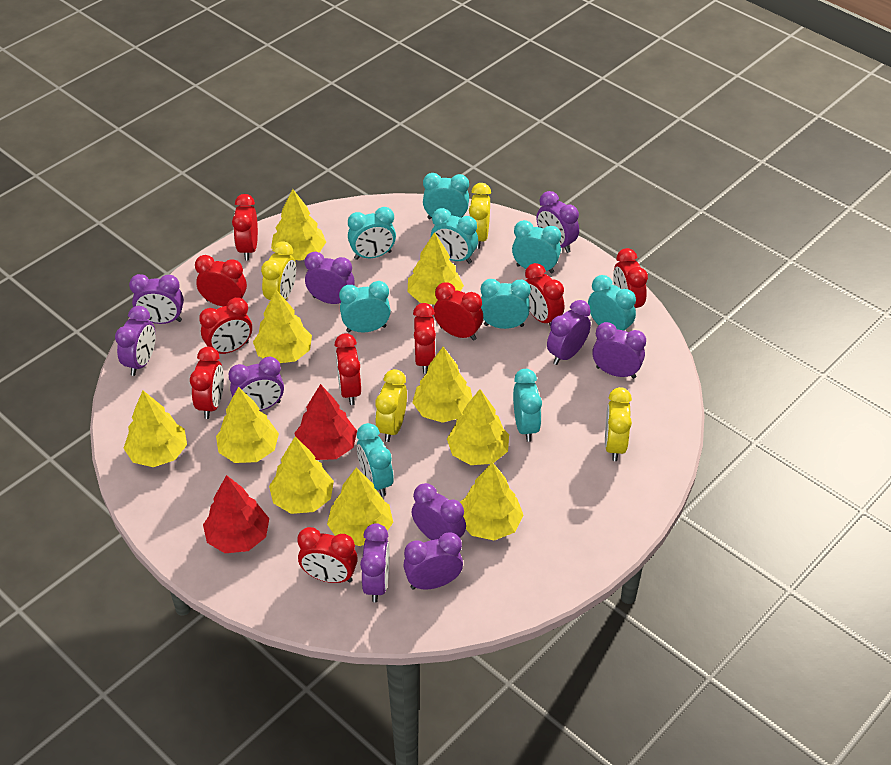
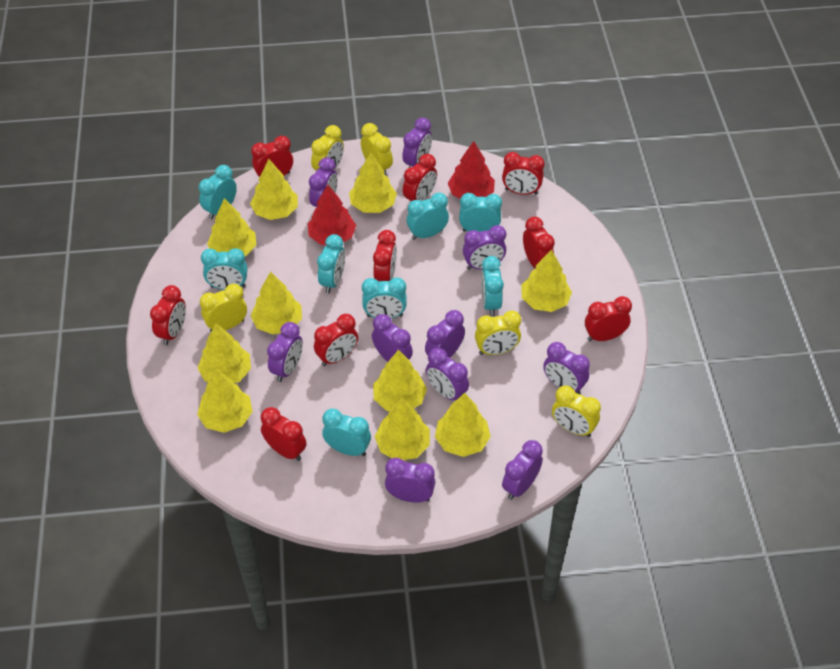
red clock: [190,347,224,419] [195,255,247,306] [199,297,252,354] [232,194,258,260] [297,527,358,583] [335,333,361,405] [413,303,436,374] [434,282,483,341] [525,263,564,325] [613,248,648,311] = 10 -> [150,285,186,345] [251,136,293,177] [261,407,306,461] [314,314,358,366] [373,230,397,282] [403,154,437,201] [502,152,545,195] [523,216,555,269] [585,296,632,341] = 9
turquoise clock: [339,281,391,332] [348,207,396,260] [357,423,393,497] [423,173,469,219] [431,208,478,264] [481,279,531,329] [512,220,561,273] [513,369,542,442] [588,275,636,331] = 9 -> [199,165,237,219] [201,248,247,290] [317,234,345,293] [322,408,371,456] [362,278,407,318] [407,193,449,240] [459,193,502,232] [481,256,504,316] = 8
yellow clock: [261,241,296,300] [375,369,407,442] [469,183,491,249] [605,387,632,461] = 4 -> [200,284,247,332] [311,125,344,171] [361,123,393,176] [475,311,521,355] [552,385,601,437] = 5

